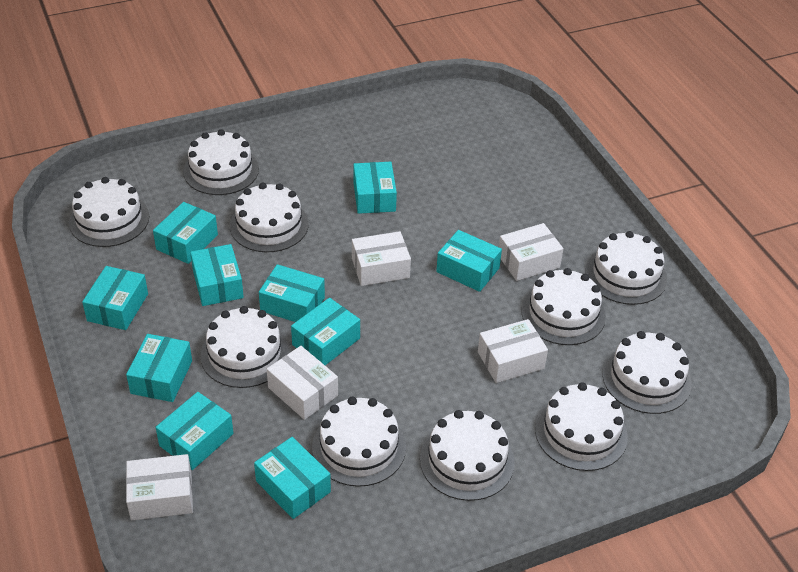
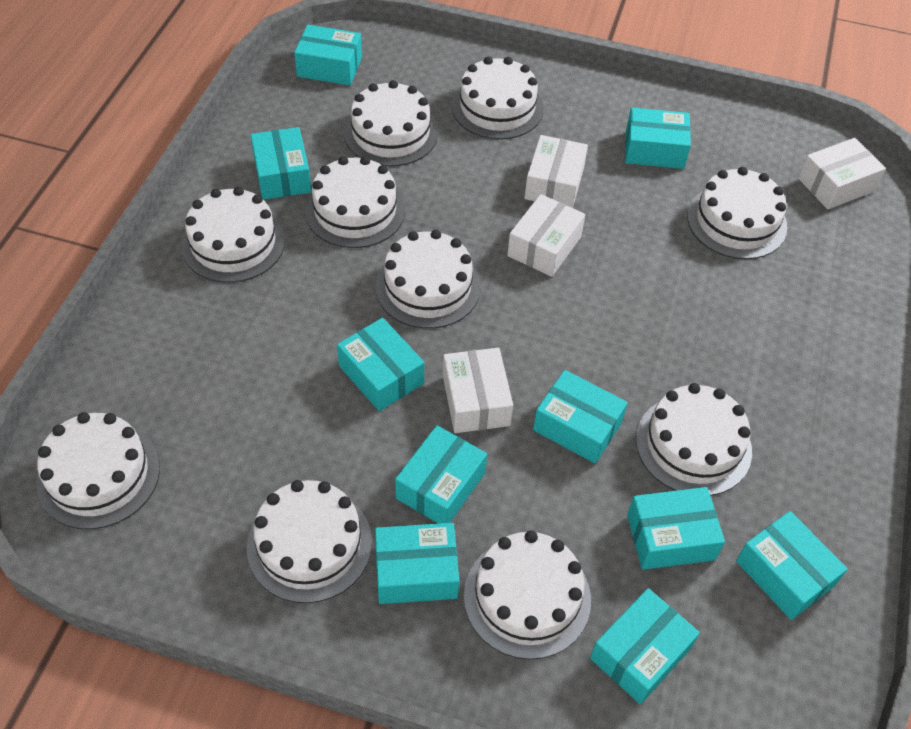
white box: [126,454,193,520] [267,346,338,420] [352,231,411,286] [478,319,548,383] [499,223,564,281] = 5 -> [443,348,513,433] [507,194,585,277] [525,135,588,208] [798,138,886,210] = 4

